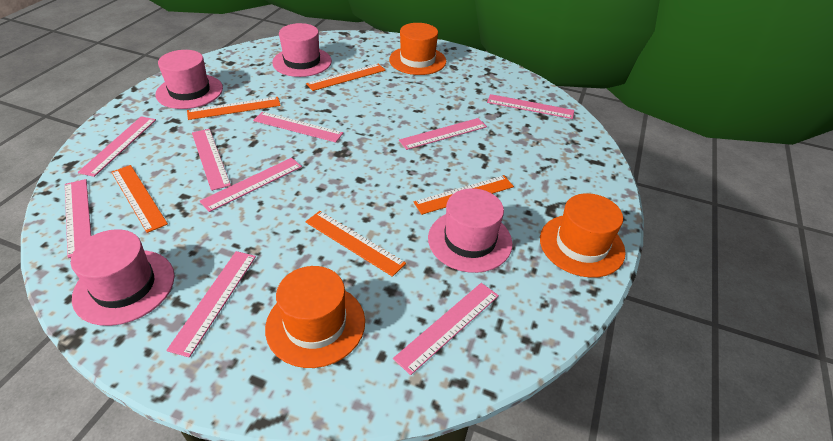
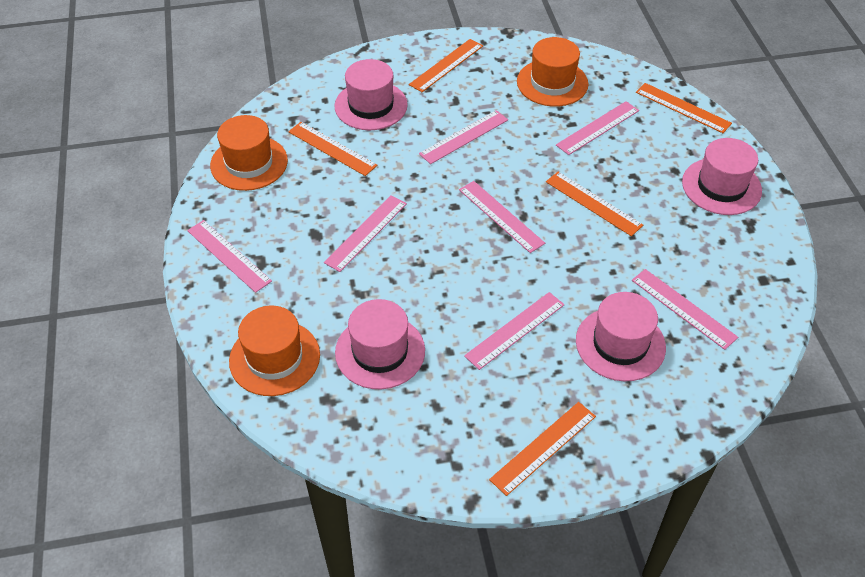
pink ruler: [65,179,91,258] [78,116,156,177] [166,251,256,358] [192,129,231,191] [200,158,302,212] [253,112,343,143] [393,283,499,375] [399,118,487,150] [487,94,574,119] = 9 -> [187,220,272,293] [324,195,407,272] [419,110,508,164] [459,181,545,253] [464,292,564,370] [556,101,639,155] [632,269,738,350] = 7

